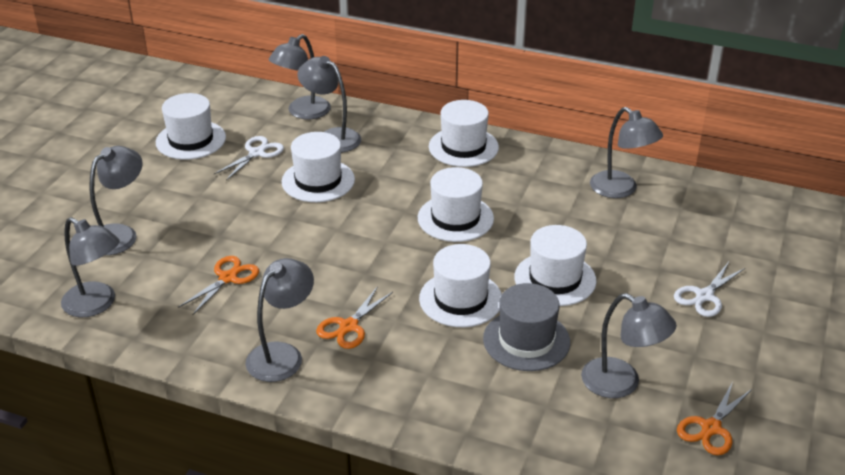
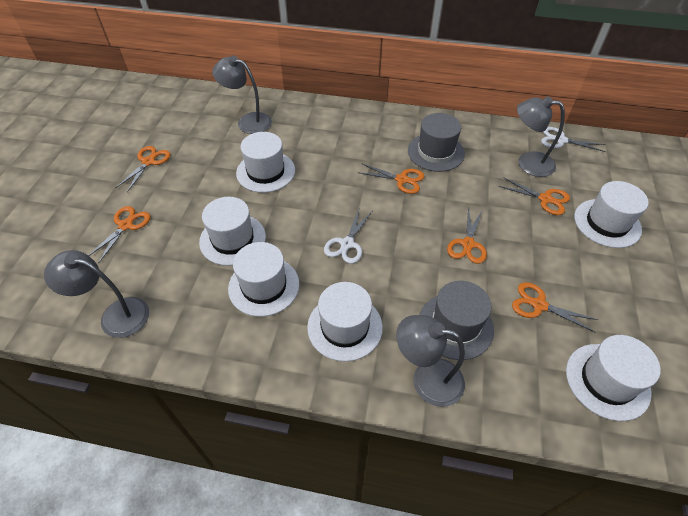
grey hat: [483,283,570,371] = 1 -> [408,113,465,172] [419,281,494,360] = 2
grey lamp: [61,217,120,317] [90,146,143,255] [245,258,314,382] [269,34,331,119] [297,56,361,153] [581,293,677,398] [590,107,663,198] = 7 -> [44,250,149,338] [212,56,272,134] [396,315,465,407] [517,96,565,177] = 4
orange scissors: [178,256,259,316] [316,286,393,349] [677,382,752,455] = 3 -> [88,206,151,264] [115,146,171,192] [357,163,425,194] [447,207,487,264] [498,177,570,215] [512,282,598,333] = 6

